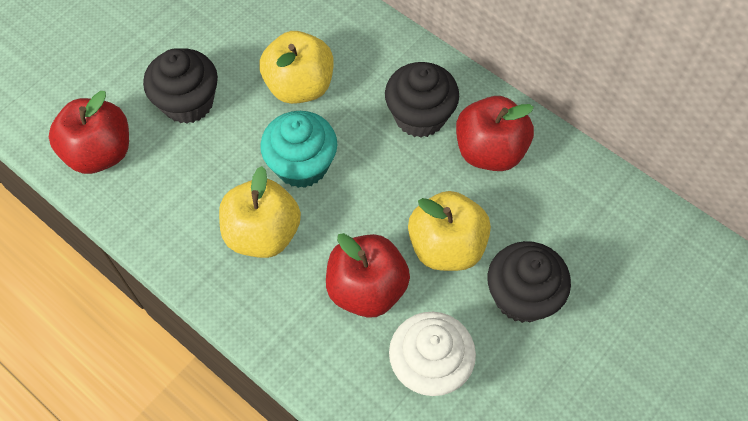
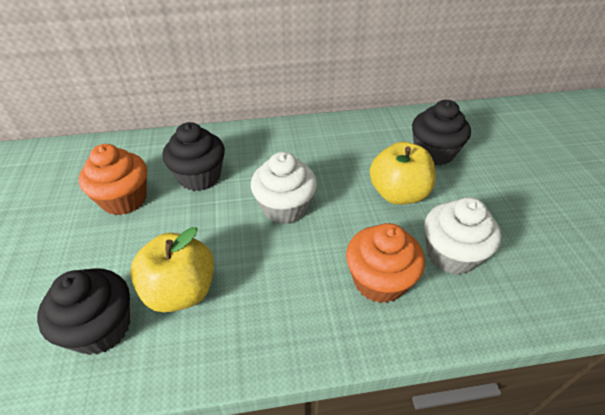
orange cupcake: none = 0 -> [79,144,147,215] [346,223,425,303] = 2
red apple: [49,91,129,174] [326,233,410,318] [456,96,534,171] = 3 -> none = 0
turquoise cupcake: [260,111,337,188] = 1 -> none = 0
white cupcake: [389,312,476,396] = 1 -> [251,152,317,224] [424,197,501,275] = 2
yellow apple: [219,166,301,258] [259,31,334,104] [408,191,491,271] = 3 -> [130,227,214,313] [370,142,436,205] = 2

